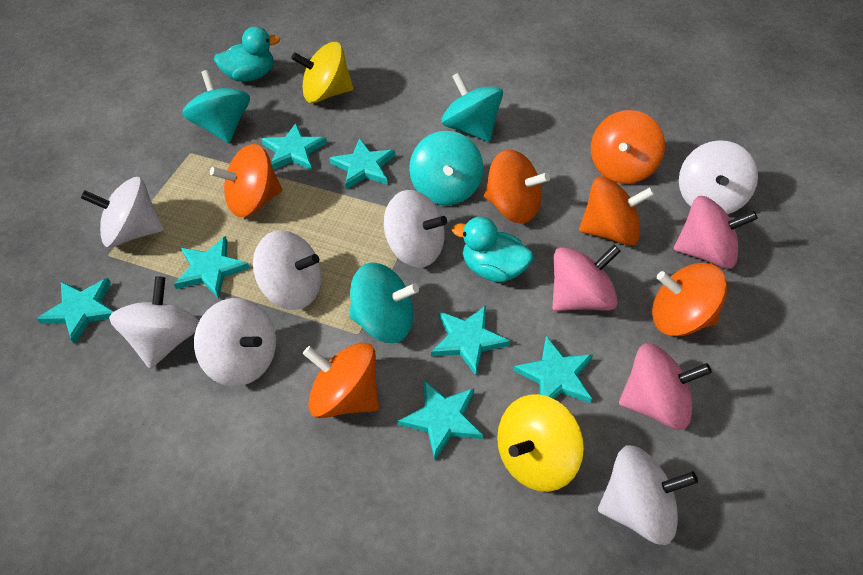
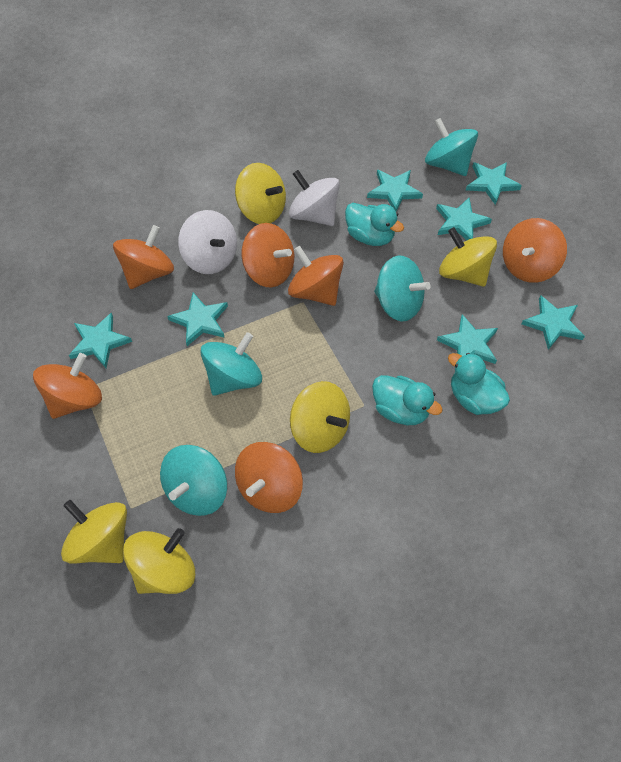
pink spinning top: [552,245,621,311] [619,343,712,430] [674,196,758,269] = 3 -> none = 0
turquoise duck: [214,27,280,82] [452,217,533,282] = 2 -> [345,203,404,246] [372,375,443,425] [448,353,510,415] = 3
white spinning top: [81,177,164,247] [109,276,199,369] [194,298,276,386] [253,230,322,310] [384,190,447,267] [598,445,698,545] [679,140,758,215] = 7 -> [178,210,237,274] [289,170,340,226] = 2
yellow spinning top: [291,42,353,103] [497,394,584,492] = 2 -> [61,500,127,564] [123,528,195,594] [235,163,286,224] [290,381,350,453] [439,227,497,287] = 5

